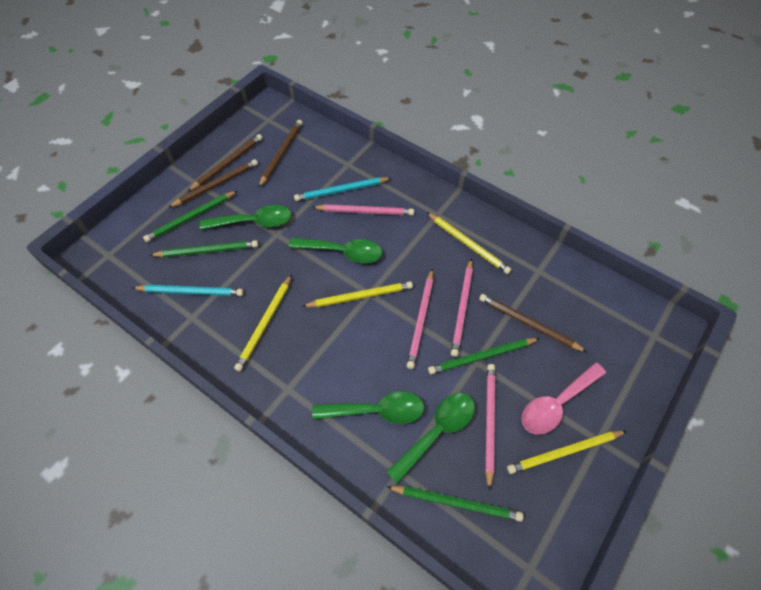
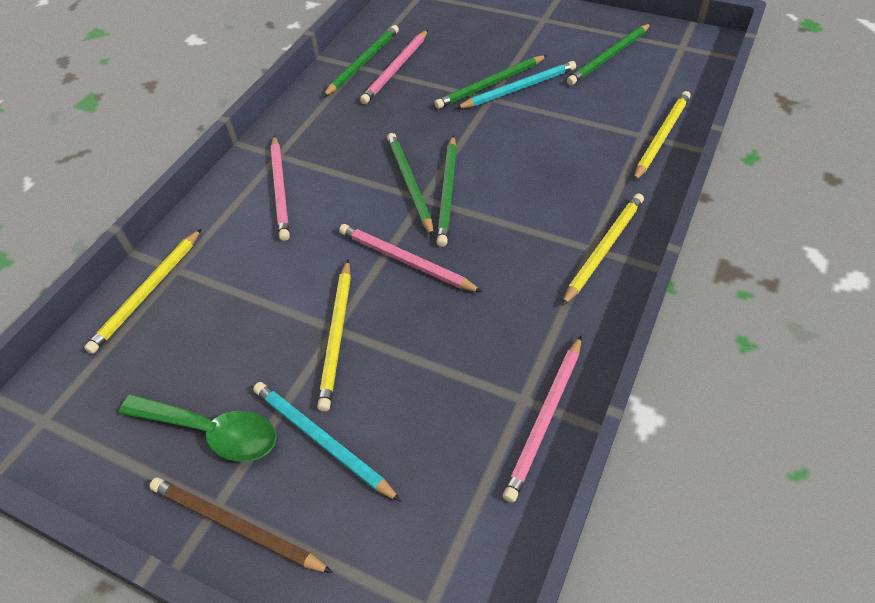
brown pencil: [168,159,258,208] [188,134,263,191] [258,120,303,188] [479,294,587,352] = 4 -> [149,478,333,573] = 1
green pencil: [143,191,237,242] [149,240,258,257] [386,486,524,522] [428,338,540,375] = 4 -> [323,25,399,97] [387,133,434,237] [434,55,547,109] [437,135,457,247] [567,24,651,85] = 5
green spoon: [200,205,292,230] [289,237,382,263] [312,391,424,424] [387,393,475,484] = 4 -> [119,394,277,462] = 1
pink spoon: [522,362,606,434] = 1 -> none = 0

